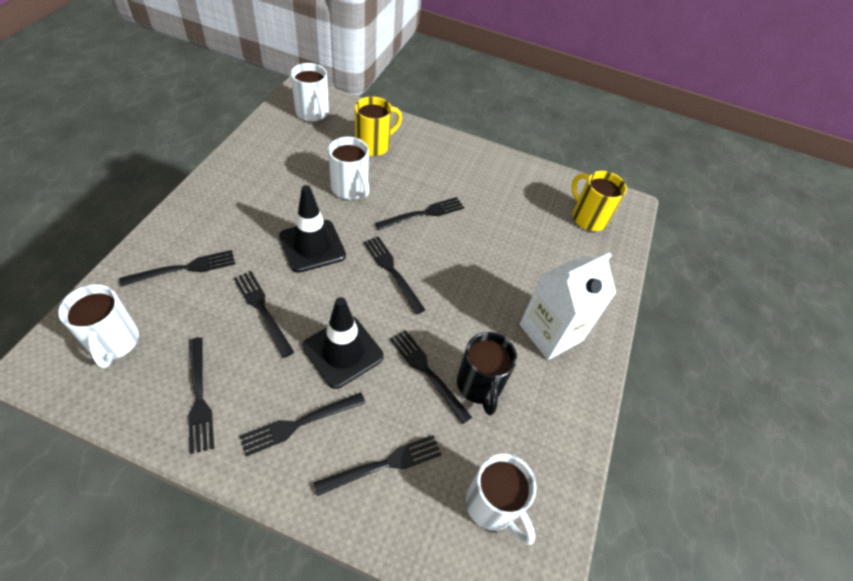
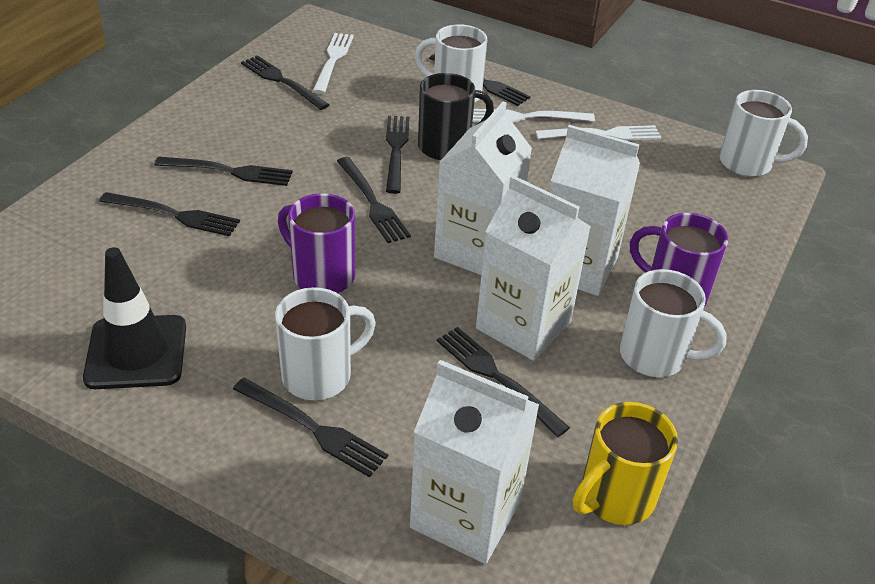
black traffic cone: [279,185,346,273] [302,297,384,389] = 2 -> [83,247,186,389] = 1
purple mug: none = 0 -> [278,193,355,293] [630,213,728,307] = 2
white carton: [520,253,616,360] = 1 -> [410,360,539,564] [434,102,532,275] [476,175,591,361] [549,125,640,296] = 4
white fork: none = 0 -> [313,33,354,94] [473,109,595,123] [535,125,661,141] = 3
yellow mug: [355,97,402,156] [571,171,627,231] = 2 -> [573,402,678,525] = 1

